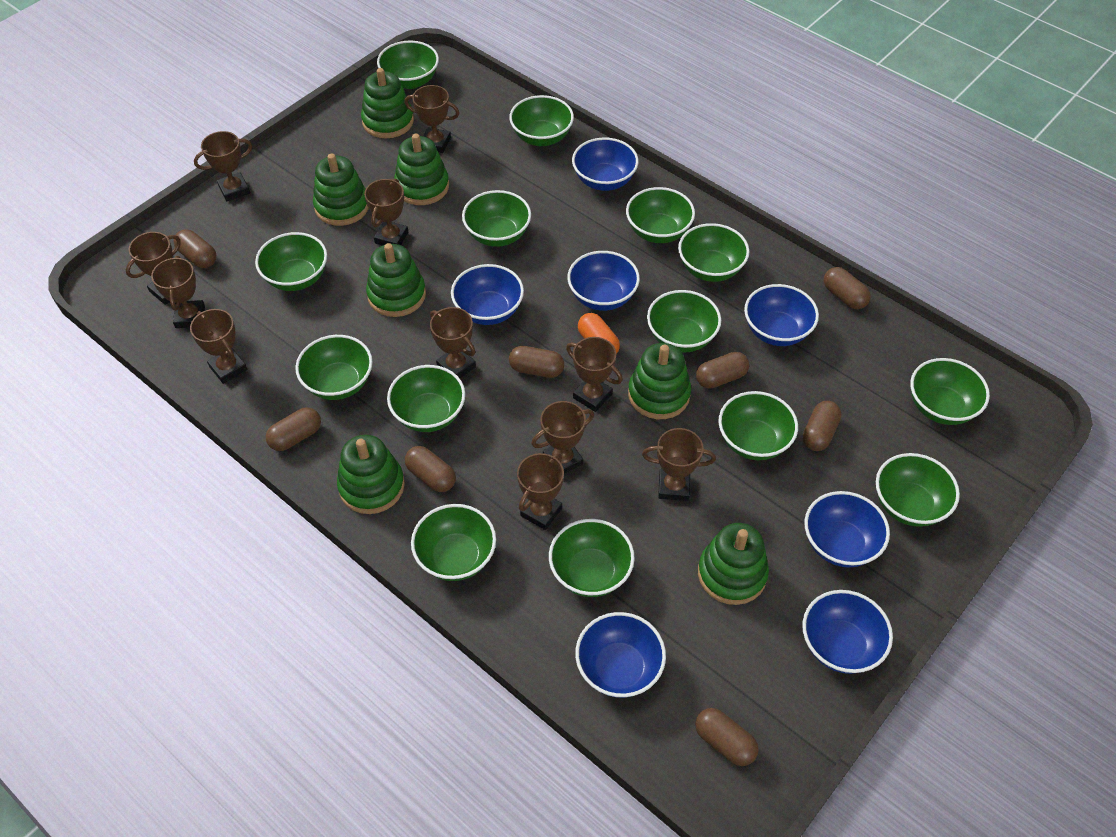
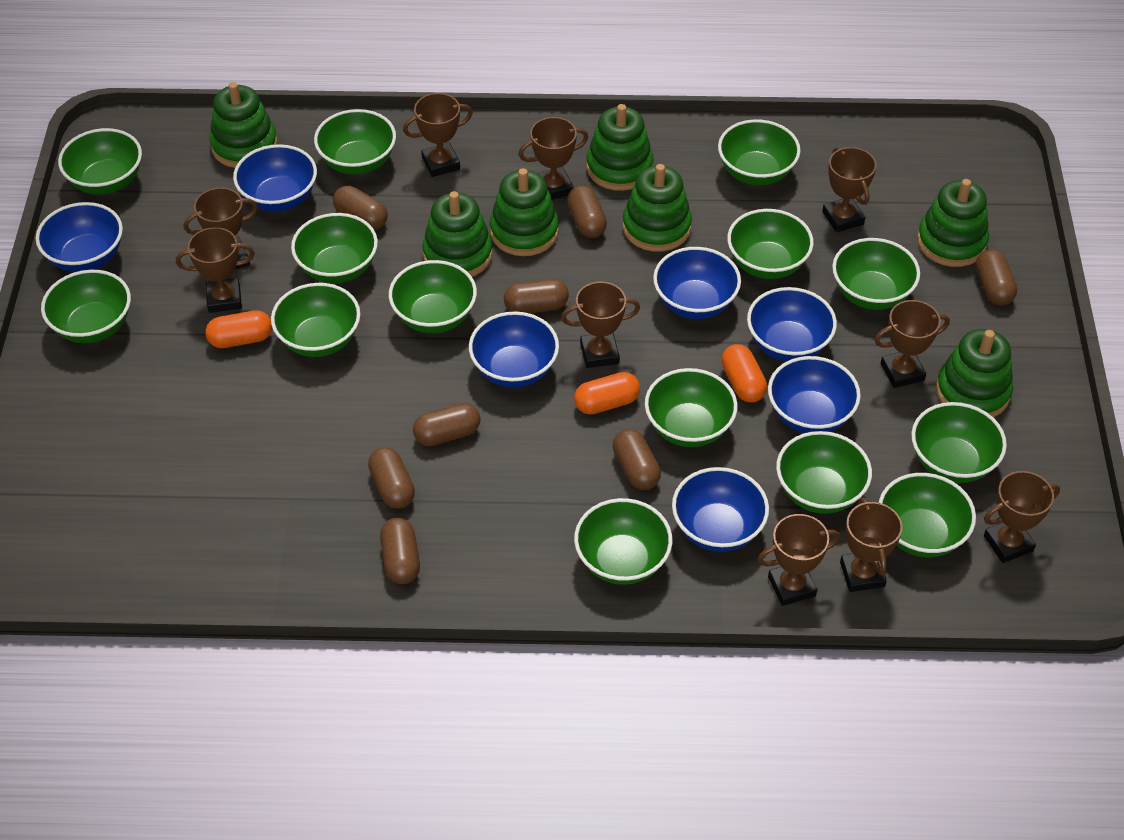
brown trophy: [126,232,181,305] [151,256,205,328] [190,309,247,384] [194,131,252,201] [364,179,408,245] [405,85,459,153] [430,307,476,378] [517,453,564,530] [531,401,594,474] [566,337,623,412] [642,428,716,501] = 11 -> [176,227,255,313] [184,187,258,269] [403,93,473,177] [518,117,588,200] [561,281,640,368] [757,514,840,606] [822,147,877,233] [840,497,903,592] [874,300,950,388] [984,471,1060,563] = 10
orange capsule: [578,313,620,354] = 1 -> [205,310,272,348] [574,372,640,415] [721,344,767,403] = 3

